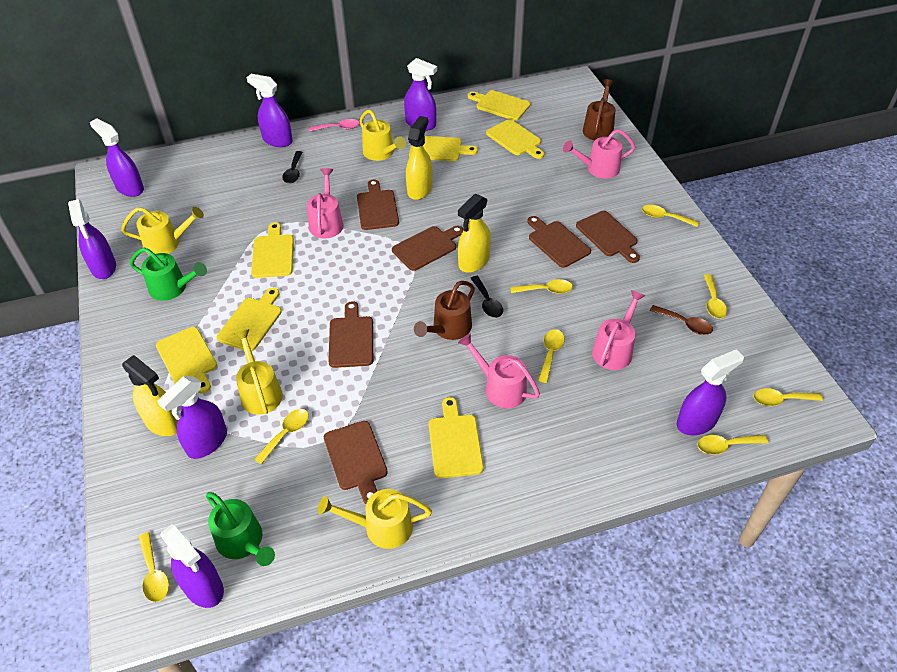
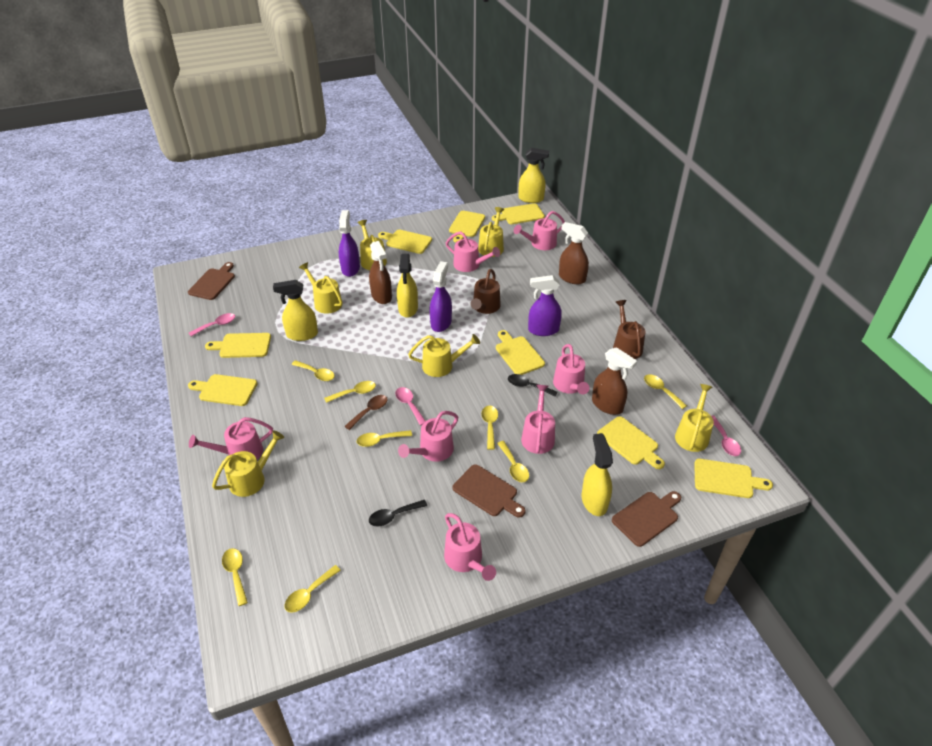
brown cutting board: [324,421,388,504] [328,301,373,368] [357,179,399,230] [392,226,464,271] [527,216,591,268] [576,211,640,263] = 6 -> [188,262,235,300] [453,464,525,518] [612,491,681,547] = 3
brown spray bottle: none = 0 -> [369,241,392,304] [559,222,589,284] [592,347,637,415] = 3
green watering can: [130,248,207,301] [206,492,275,566] = 2 -> none = 0
pink spoon: [309,119,360,132] = 1 -> [189,313,235,336] [395,387,425,426] [712,416,741,456] = 3
pink watering can: [307,168,343,239] [458,333,540,408] [563,129,635,179] [592,290,645,370] = 4 -> [189,417,273,460] [398,411,458,462] [444,513,496,581] [446,231,500,272] [514,211,565,250] [521,385,555,454] [553,344,589,394] = 7
purple spray bottle: [68,199,116,279] [90,118,144,197] [157,376,227,459] [161,524,224,608] [246,74,293,147] [404,58,437,131] [676,349,744,436] = 7 -> [339,210,360,277] [430,261,452,332] [528,275,562,336] = 3
yellow cutting board: [156,327,217,393] [217,288,282,351] [251,222,294,278] [409,136,478,161] [429,397,484,478] [468,90,531,121] [486,119,544,159] = 7 -> [188,374,257,406] [205,333,271,358] [378,230,432,254] [449,211,485,242] [492,203,545,224] [496,330,545,375] [597,416,665,469] [694,459,773,498] = 8
yellow spray bottle: [122,355,178,436] [406,116,432,200] [458,193,491,273] = 3 -> [273,280,318,341] [397,254,418,318] [519,148,549,203] [582,433,613,516] = 4
yellow watering can: [121,207,204,254] [234,329,283,415] [318,489,432,549] [360,110,406,161] = 4 -> [212,430,284,497] [299,262,343,314] [357,220,387,270] [408,334,480,377] [478,207,504,257] [675,384,714,452] = 6

